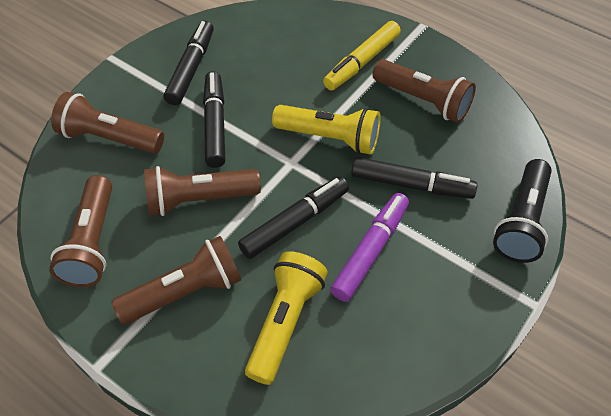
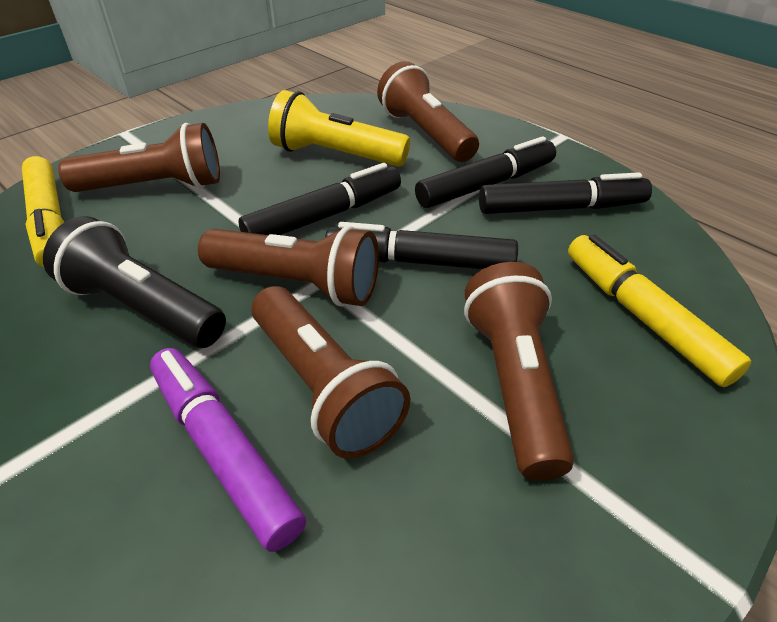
yellow flashlight: [245,251,328,385] [272,105,381,155] = 2 -> [268,90,410,167] = 1
yellow marker: [323,21,401,90] = 1 -> [22,156,64,267] [568,234,751,387] = 2

